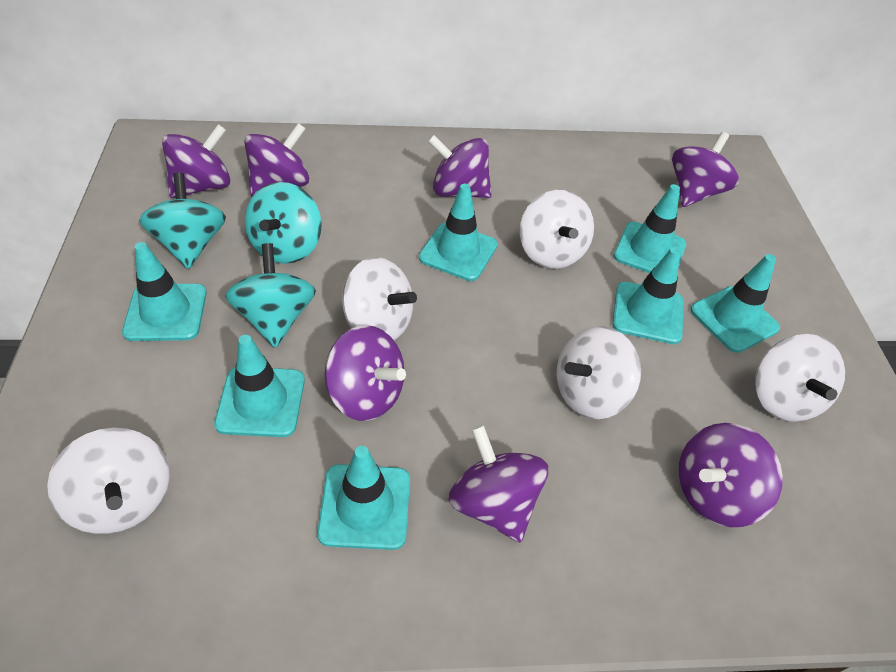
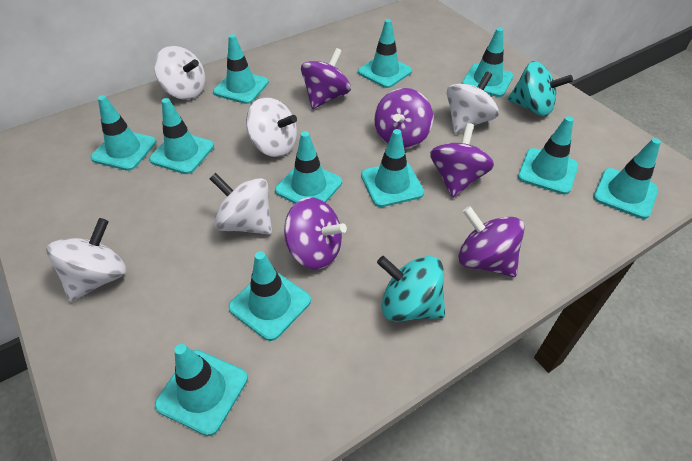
purple spinning top: [162,124,230,198] [244,123,309,197] [325,325,406,421] [428,134,492,198] [449,425,548,543] [672,132,739,207] [678,423,783,527] = 7 -> [284,197,347,270] [301,48,351,109] [374,88,433,149] [430,123,494,198] [458,206,524,277] = 5
turquoise spinning top: [139,173,226,269] [225,243,316,348] [245,182,322,264] = 3 -> [377,256,445,322] [508,61,573,116] = 2
turquoise traffic cone: [122,242,207,341] [214,335,305,437] [317,446,410,550] [419,184,498,281] [612,247,683,344] [613,184,686,273] [690,254,780,353] = 7 -> [91,95,156,171] [149,98,214,174] [155,344,248,436] [213,34,269,104] [228,251,311,341] [275,131,342,204] [358,19,412,88] [361,129,424,207] [462,28,513,97] [518,116,578,195] [593,138,661,219] = 11

